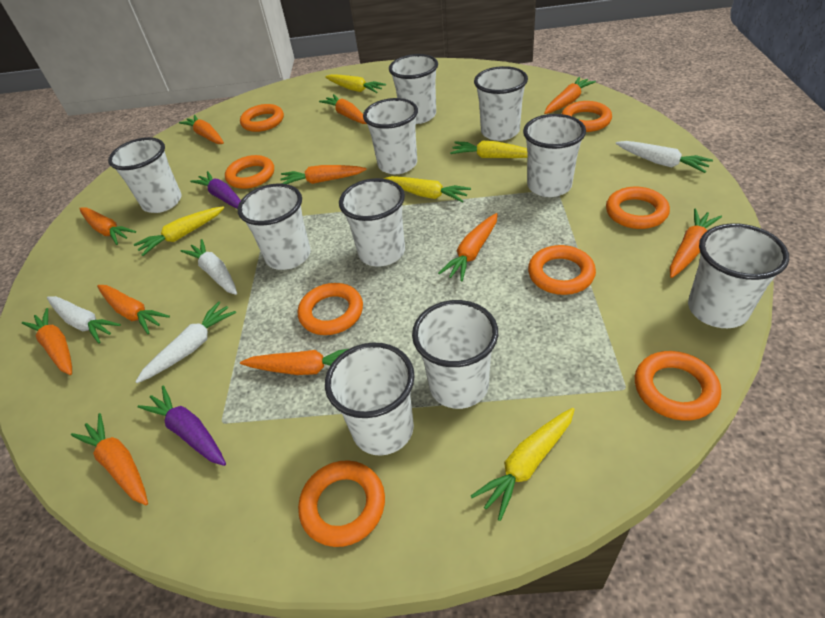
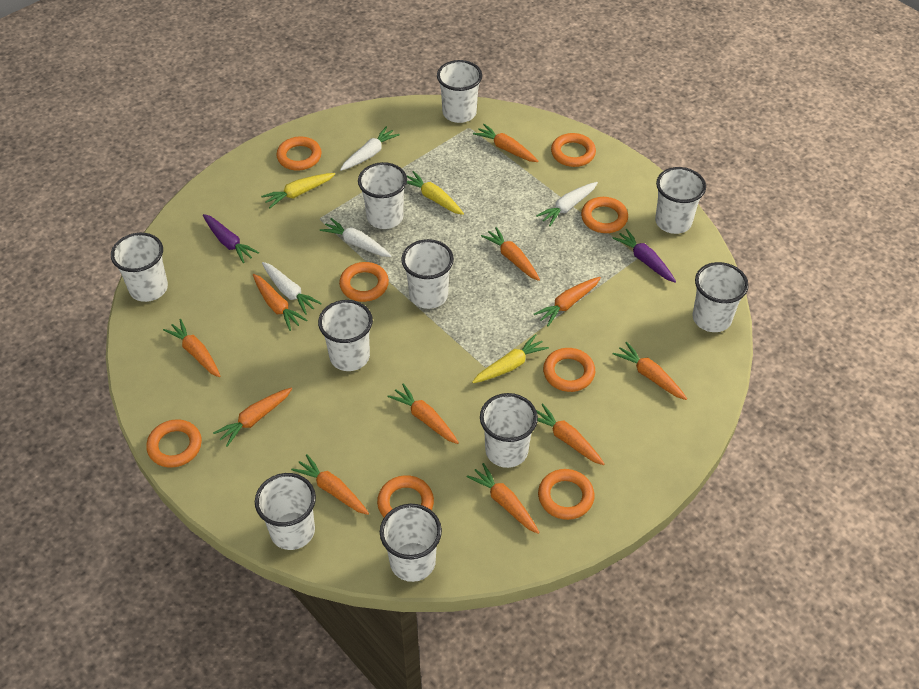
yellow carrot: [134,206,224,256] [325,74,386,93] [383,176,471,203] [450,140,527,158] [471,408,575,521] = 5 -> [261,173,335,208] [407,171,464,215] [472,334,549,383] = 3

